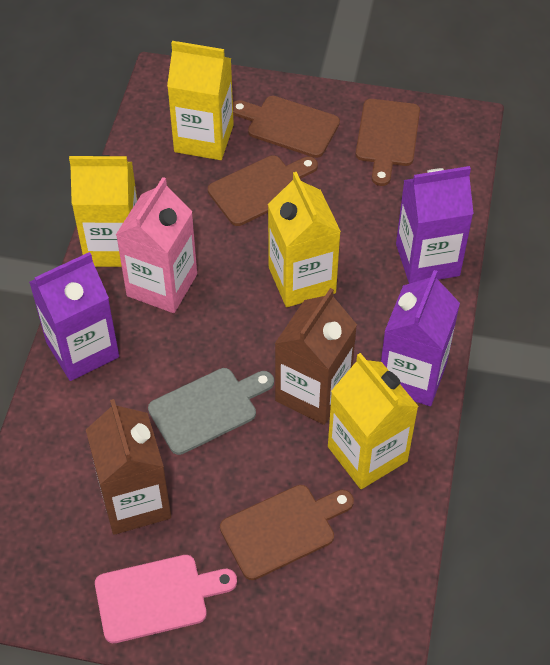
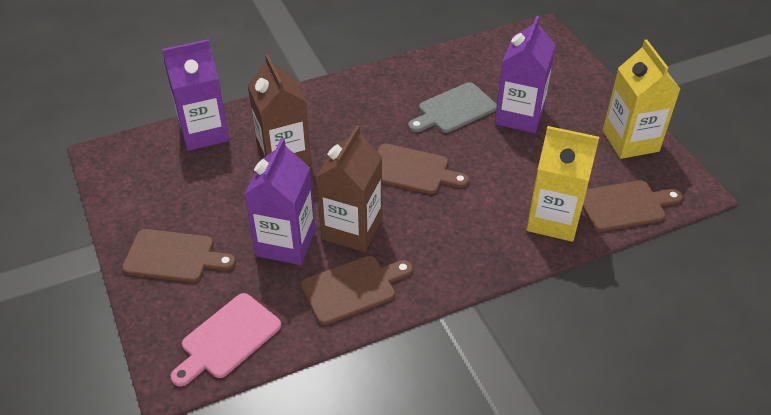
pink carton: [116,177,197,313] = 1 -> none = 0
yellow carton: [69,155,137,267] [167,41,234,160] [268,172,341,307] [328,353,419,489] = 4 -> [527,126,599,242] [603,39,680,159] = 2

